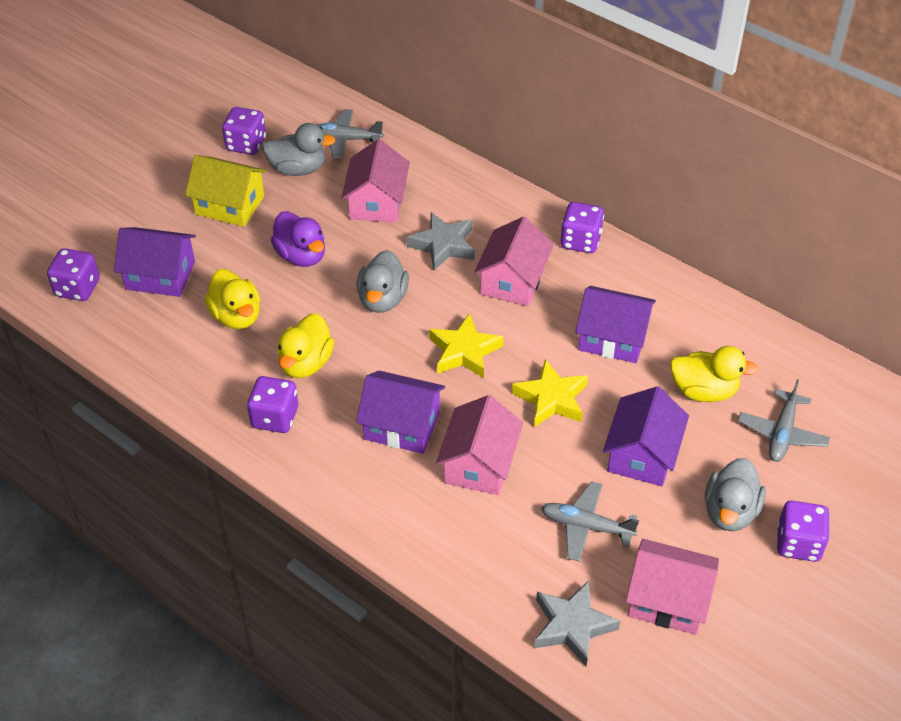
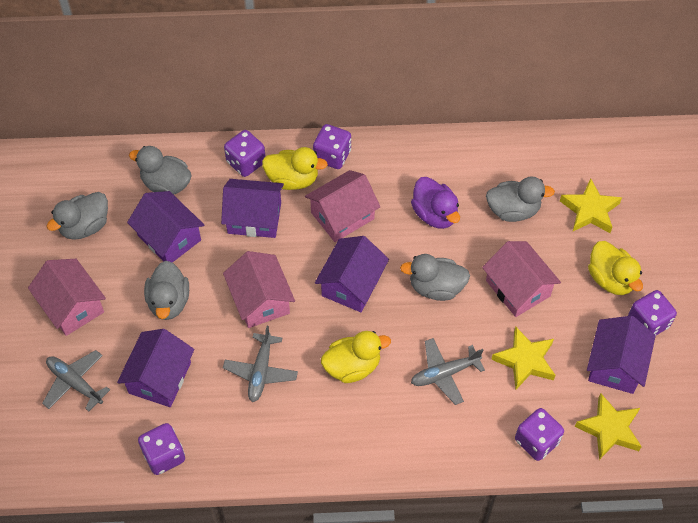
grey duck: [262,123,336,176] [356,250,409,313] [705,458,766,531] = 3 -> [46,192,108,240] [129,146,192,195] [144,261,189,320] [400,254,470,301] [486,176,555,222] = 5
grey star: [407,212,475,270] [534,580,620,666] = 2 -> none = 0
purple house: [114,227,196,297] [356,371,445,454] [576,286,656,363] [603,386,689,486] = 4 -> [117,329,194,407] [127,191,204,263] [221,179,284,238] [315,236,389,312] [587,316,656,394] = 5
yellow house: [185,155,267,227] = 1 -> none = 0
yellow star: [429,313,504,378] [512,359,588,427] = 2 -> [491,326,556,390] [560,178,622,233] [575,393,642,460] = 3

